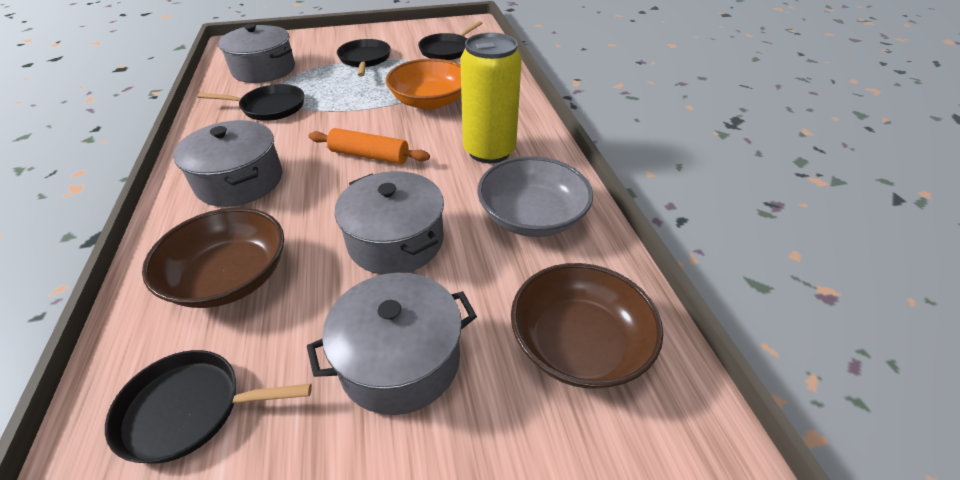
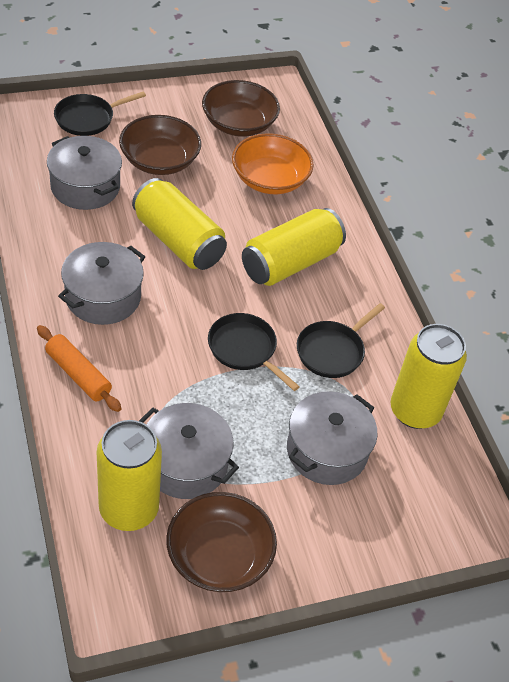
black pan: [105,350,312,464] [197,84,304,121] [337,39,391,77] [418,21,482,60] = 4 -> [54,91,146,136] [208,313,300,391] [297,303,385,378] = 3
brown bowl: [142,208,284,308] [511,263,663,389] = 2 -> [119,115,201,175] [166,492,277,592] [202,80,280,137] = 3
grey bowl: [477,156,593,237] = 1 -> none = 0
yellow can: [460,33,522,163] = 1 -> [97,420,162,531] [132,178,227,270] [242,208,346,286] [391,324,467,429] = 4

